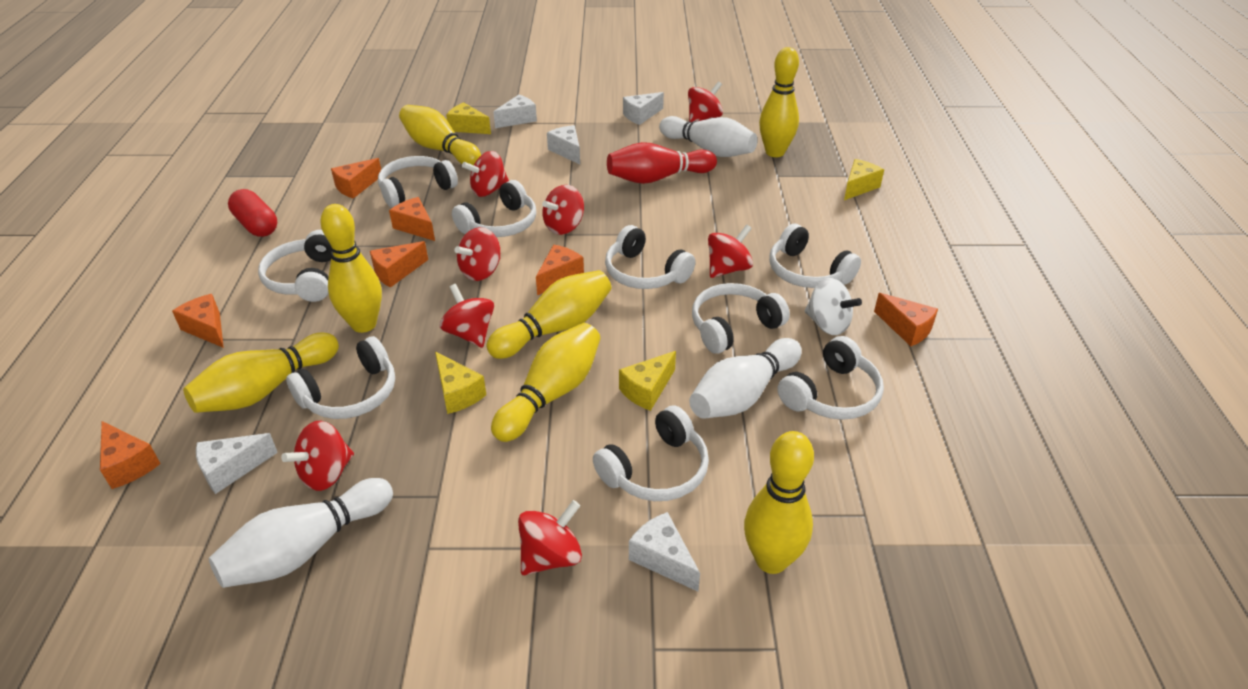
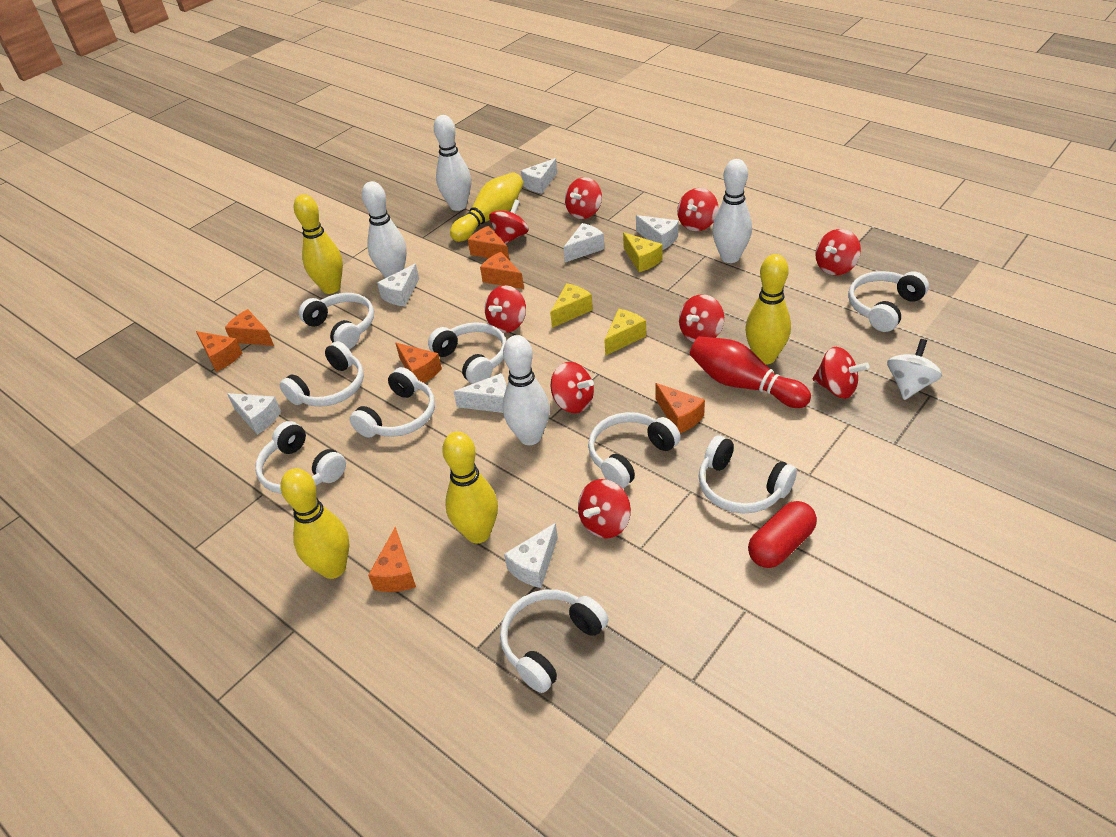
red spinning top: [281,421,354,491] [440,284,494,348] [455,227,500,281] [462,151,509,197] [518,500,582,575] [542,185,584,235] [688,81,723,122] [708,224,753,278] = 8 -> [485,285,526,333] [489,199,529,244] [551,362,594,413] [565,177,602,219] [578,479,631,539] [677,188,718,231] [679,294,724,342] [813,347,869,399] [815,229,861,275] = 9
white bowling pin: [209,478,393,588] [659,116,758,157] [689,338,802,419] = 3 -> [362,181,407,278] [434,115,471,211] [502,335,550,445] [712,159,752,263] = 4
white cheese: [196,433,278,494] [493,95,537,128] [547,125,580,164] [623,92,664,125] [629,512,700,592] = 5 -> [227,393,281,435] [377,264,419,306] [454,373,506,413] [504,523,558,588] [521,158,557,194] [564,223,605,262] [636,215,679,250] = 7
yellow bowling pin: [183,333,339,413] [320,204,382,333] [399,105,481,165] [486,270,611,359] [491,323,600,442] [744,431,814,574] [759,47,799,157] = 7 -> [281,468,349,579] [294,194,343,294] [442,431,498,543] [450,172,523,242] [745,254,791,365] = 5
yellow cheese: [435,352,486,414] [446,102,491,134] [619,351,676,411] [844,159,884,200] = 4 -> [550,283,593,328] [604,309,646,356] [623,232,662,272] = 3

